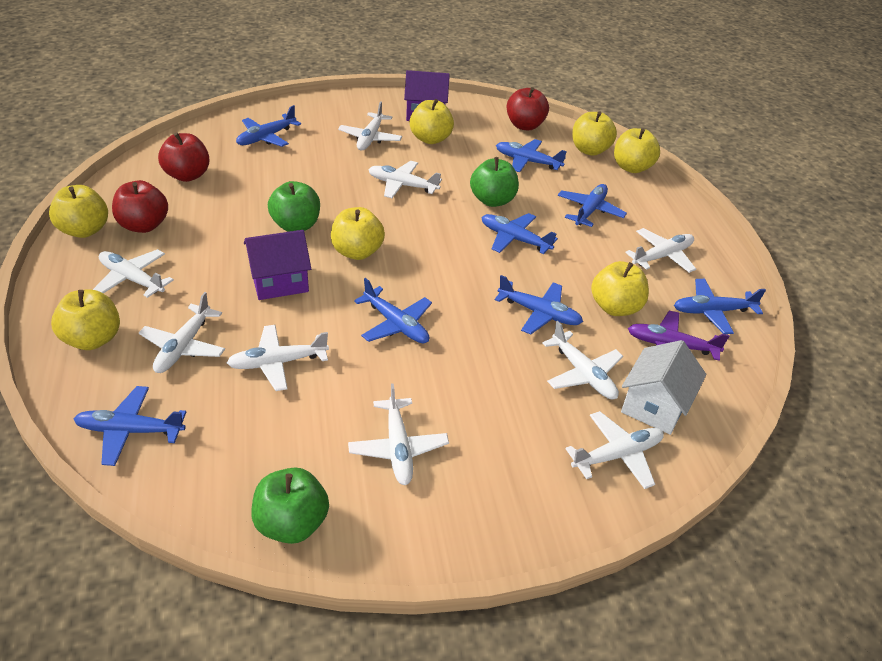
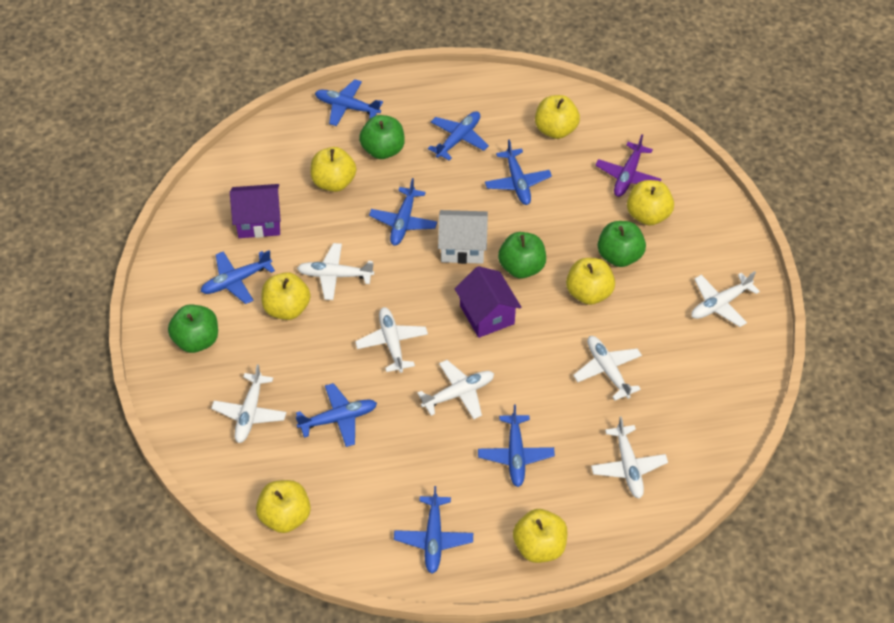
green apple: [251,467,329,544] [268,181,320,232] [470,157,519,207] = 3 -> [168,305,218,353] [359,115,405,159] [498,232,546,278] [598,221,646,267] = 4
red apple: [112,180,168,233] [158,132,210,182] [507,87,549,130] = 3 -> none = 0
white plane: [93,249,174,298] [139,292,225,373] [227,325,329,391] [338,101,402,150] [348,383,449,485] [368,161,442,198] [542,321,623,399] [565,411,664,489] [625,228,696,273] = 9 -> [211,364,286,443] [297,243,374,300] [355,307,428,373] [417,360,494,419] [573,336,642,400] [591,416,668,499] [691,271,760,327] = 7

